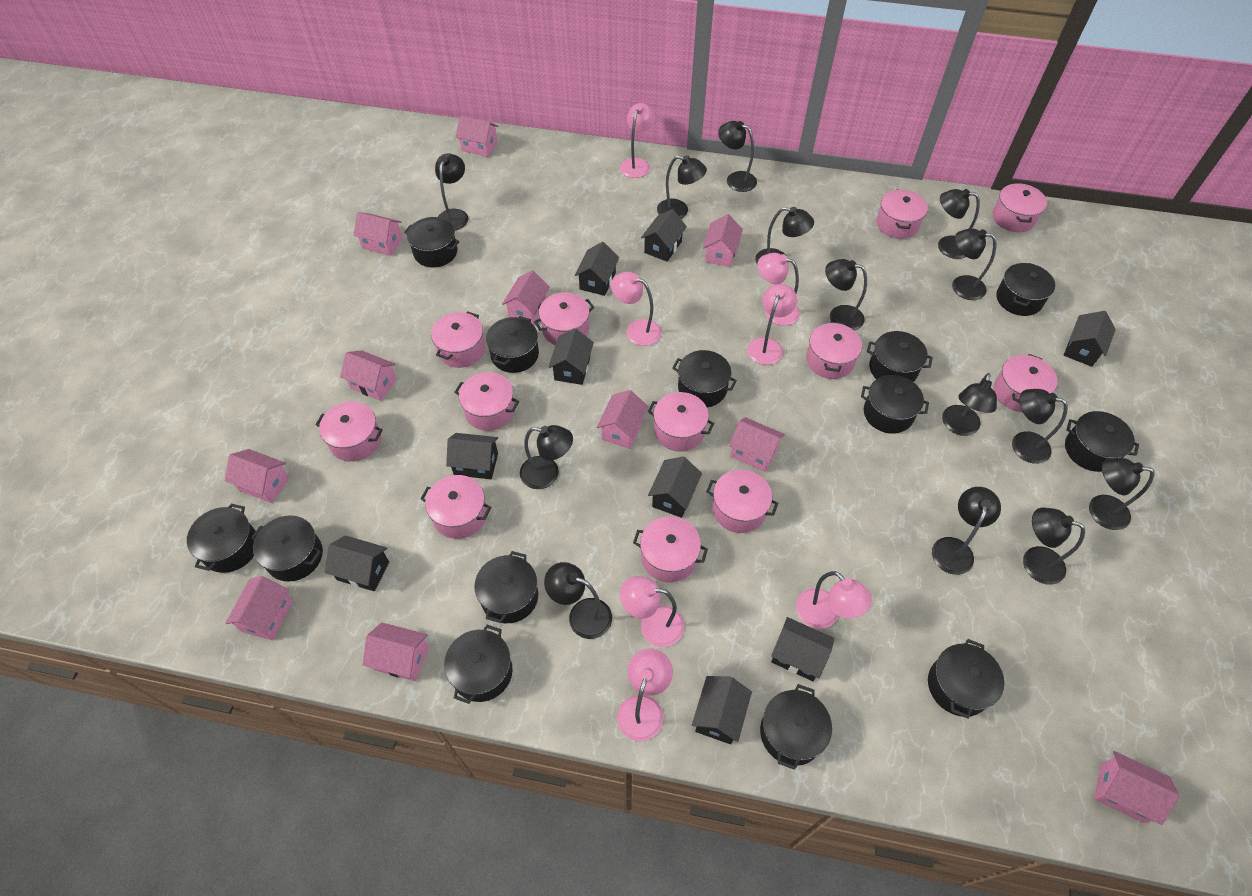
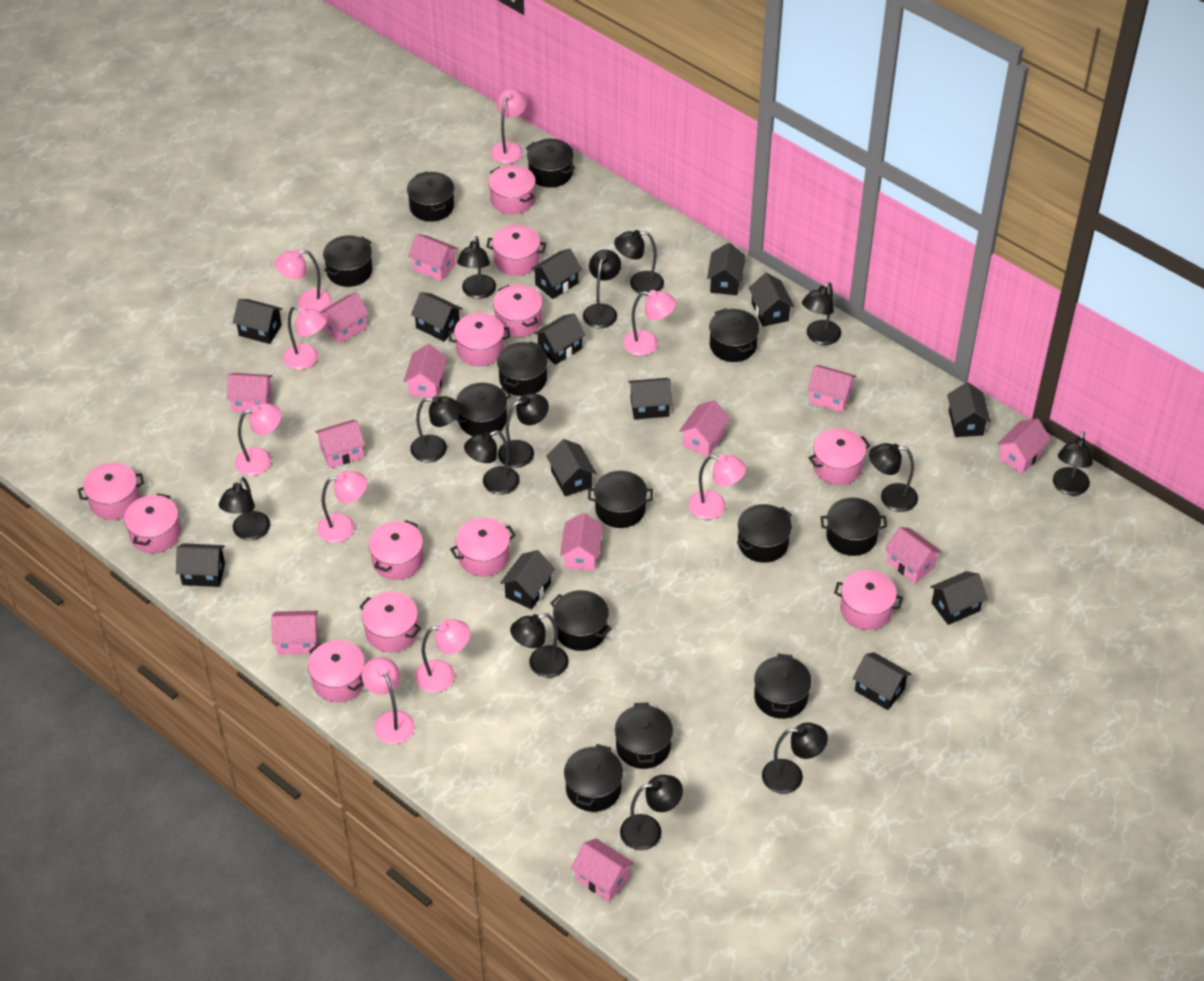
black house: [325,535,389,591] [446,433,498,479] [548,328,594,385] [575,242,619,296] [641,209,687,262] [648,456,702,518] [692,676,752,744] [771,617,834,681] [1064,311,1116,367] = 9 -> [176,543,225,587] [233,299,283,344] [411,292,463,341] [500,550,555,609] [531,249,582,299] [534,313,586,365] [546,439,596,496] [628,378,672,420] [707,242,746,295] [749,273,794,327] [853,652,911,710] [930,571,988,625] [947,382,991,437] = 13
black lamp: [435,153,468,231] [520,425,573,489] [544,562,612,639] [657,155,707,219] [718,121,757,192] [755,207,814,263] [825,259,867,331] [932,487,1001,575] [938,189,980,259] [942,373,997,436] [952,228,996,300] [1012,389,1068,464] [1023,508,1085,585] [1089,458,1154,530] = 14 -> [219,476,270,541] [410,396,461,462] [457,236,496,299] [464,430,520,495] [498,393,549,468] [510,613,569,678] [583,250,621,328] [614,230,664,295] [620,775,683,850] [762,723,828,794] [802,282,841,345] [869,443,918,512] [1053,432,1093,495] = 13
pink house: [225,449,290,503] [225,576,293,640] [340,350,397,401] [354,212,403,256] [363,622,429,681] [456,116,498,157] [502,271,550,325] [597,390,648,449] [703,214,743,267] [729,417,785,472] [1094,751,1180,825] = 11 -> [227,373,273,413] [271,611,318,655] [315,420,365,468] [320,293,369,344] [404,344,447,398] [408,234,458,281] [560,513,603,571] [571,839,634,902] [679,400,730,457] [807,365,856,412] [885,527,942,584] [998,419,1051,474] = 12
pink lamp: [611,272,661,346] [617,649,673,741] [620,103,656,178] [620,576,684,647] [747,284,797,365] [757,253,800,326] [796,571,872,629] = 7 -> [235,403,282,476] [275,249,332,312] [283,306,327,370] [317,471,367,543] [362,657,414,744] [415,619,470,692] [491,89,527,164] [623,290,676,356] [688,454,746,519] = 9

